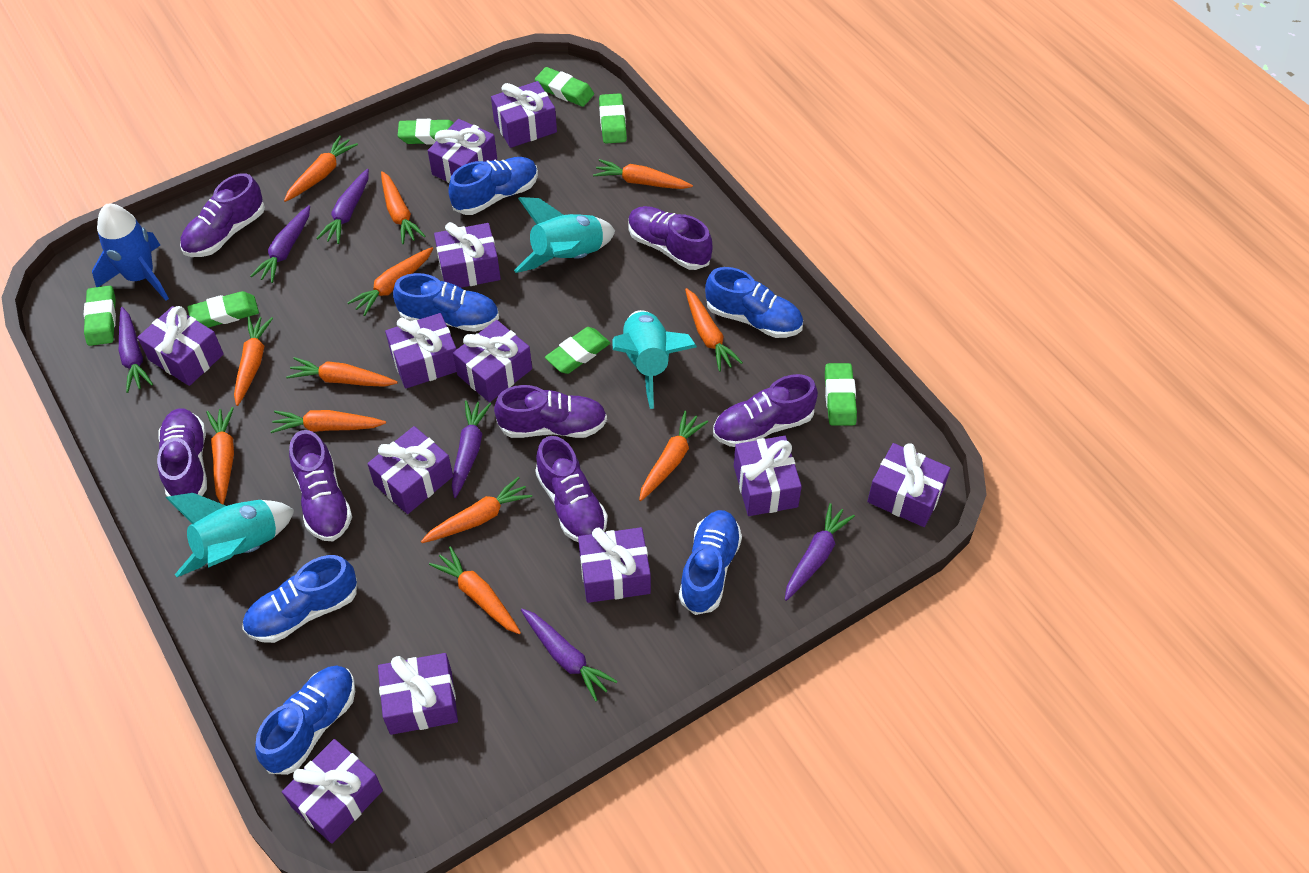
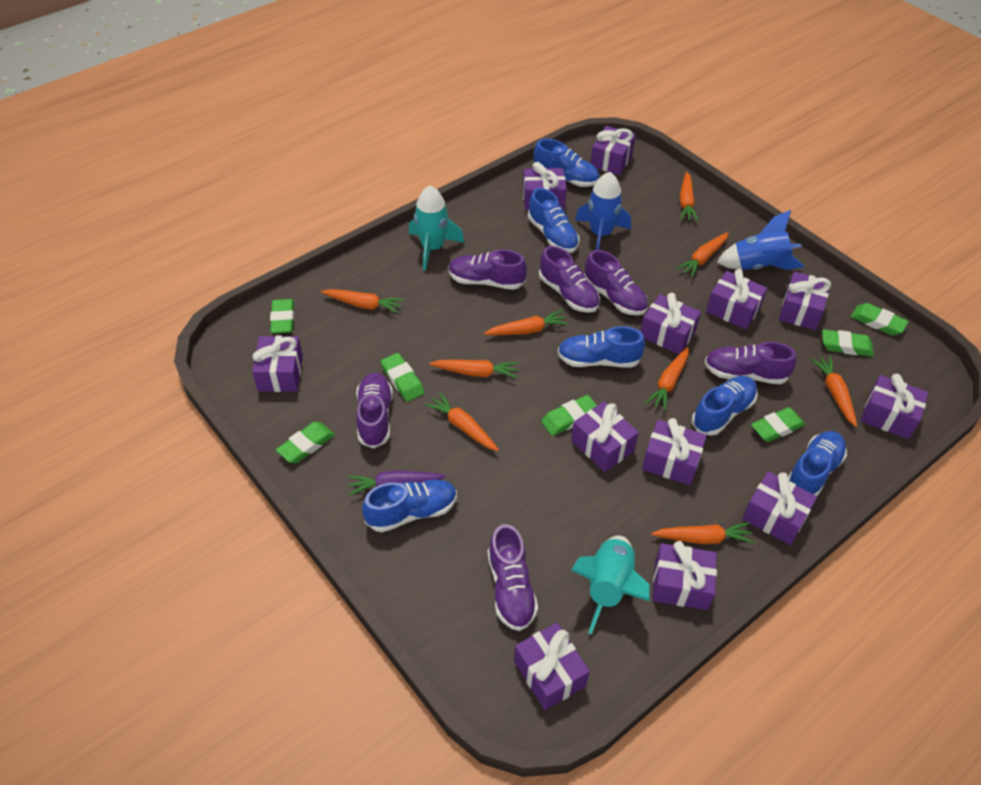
blue rocket: [92,204,169,301] = 1 -> [575,172,631,250] [717,210,804,270] = 2
orange carrot: [206,407,234,505] [234,316,273,406] [270,410,386,433] [284,135,358,202] [286,357,398,387] [347,247,433,316] [381,171,425,244] [421,477,532,543] [429,546,521,635] [593,159,693,189] [639,411,708,501] [685,288,743,372] = 12 -> [321,289,404,313] [425,392,499,451] [429,360,518,379] [484,310,569,335] [645,347,689,411] [651,522,754,544] [676,232,729,278] [680,172,699,221] [811,356,857,427] = 9
purple carrot: [119,307,153,393] [251,205,310,283] [316,169,369,244] [452,400,491,498] [521,608,617,702] [785,503,855,601] = 6 -> [348,470,446,496] = 1
purple shoe: [157,408,207,497] [180,173,265,257] [289,430,352,541] [494,385,607,438] [535,436,608,542] [629,206,712,270] [713,374,818,447] = 7 -> [356,373,393,448] [448,249,527,290] [488,524,538,631] [539,246,600,313] [584,250,648,315] [704,342,797,384] = 6
turquoise rocket: [166,493,295,577] [514,197,615,273] [612,310,697,409] = 3 -> [409,185,464,271] [571,535,650,635] = 2

